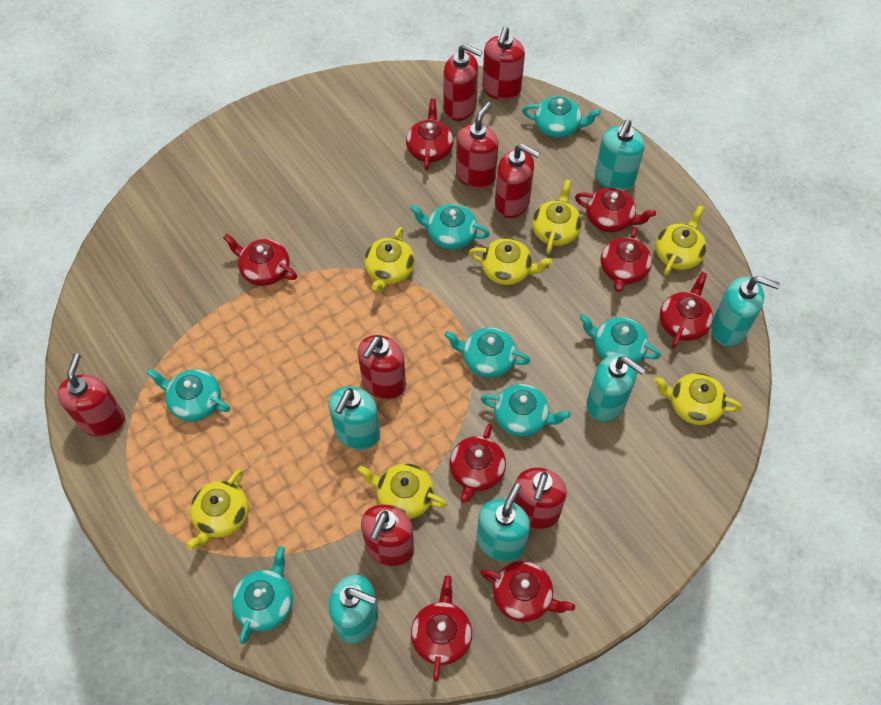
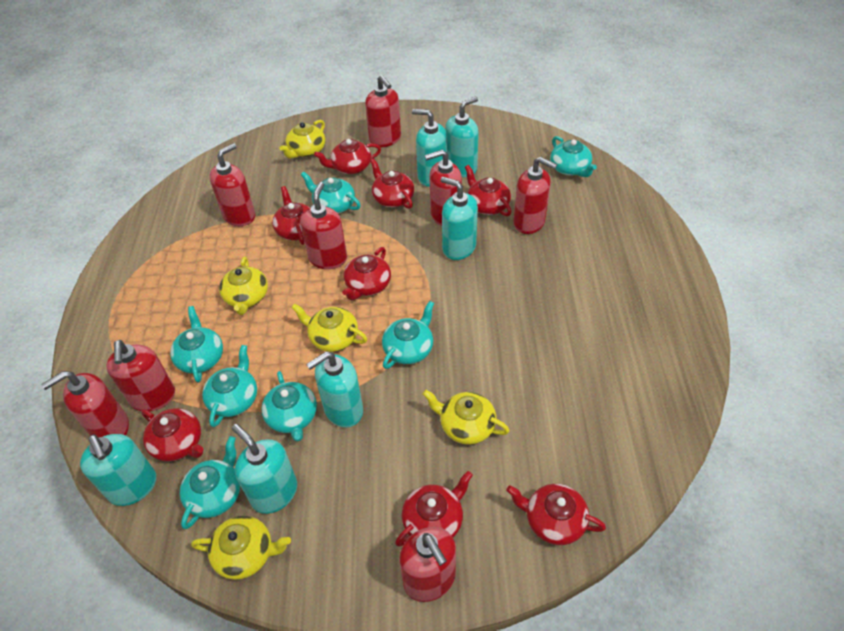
yellow teapot: [187,469,249,550] [357,463,447,519] [364,227,415,292] [469,238,552,285] [532,179,582,254] [654,373,742,425] [655,205,707,276] = 7 -> [191,516,291,580] [219,257,268,315] [279,120,325,158] [291,303,367,352] [423,390,510,445] = 5

